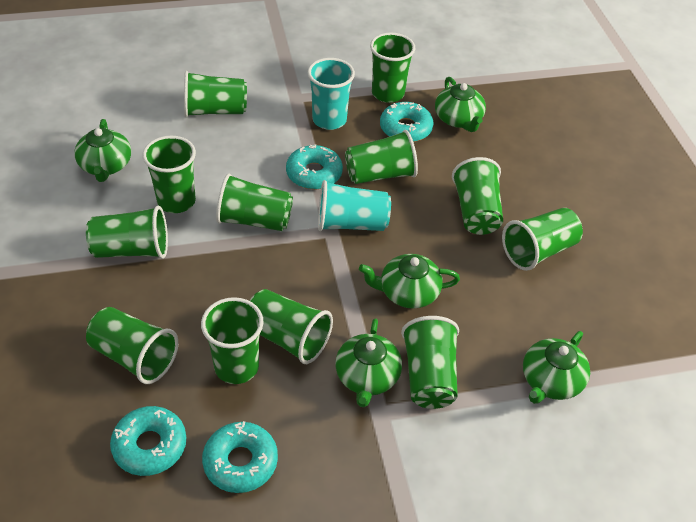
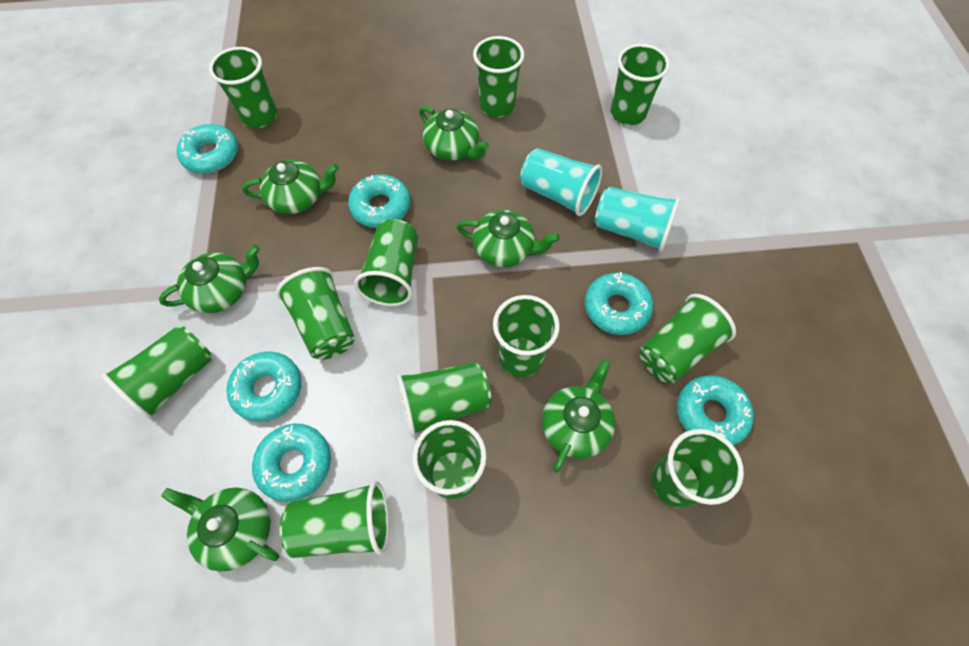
green teapot: [74,119,131,182] [335,318,402,407] [359,254,460,309] [435,77,486,132] [523,331,590,404] = 5 -> [159,245,260,313] [161,487,279,572] [242,160,339,214] [419,106,489,161] [457,210,560,267] [542,360,615,473] = 6
turquoise donut: [110,406,186,476] [202,421,278,493] [286,144,343,189] [380,102,434,142] = 4 -> [177,124,238,174] [227,352,302,422] [252,424,331,502] [348,174,410,228] [585,272,653,335] [677,375,754,446] = 6

